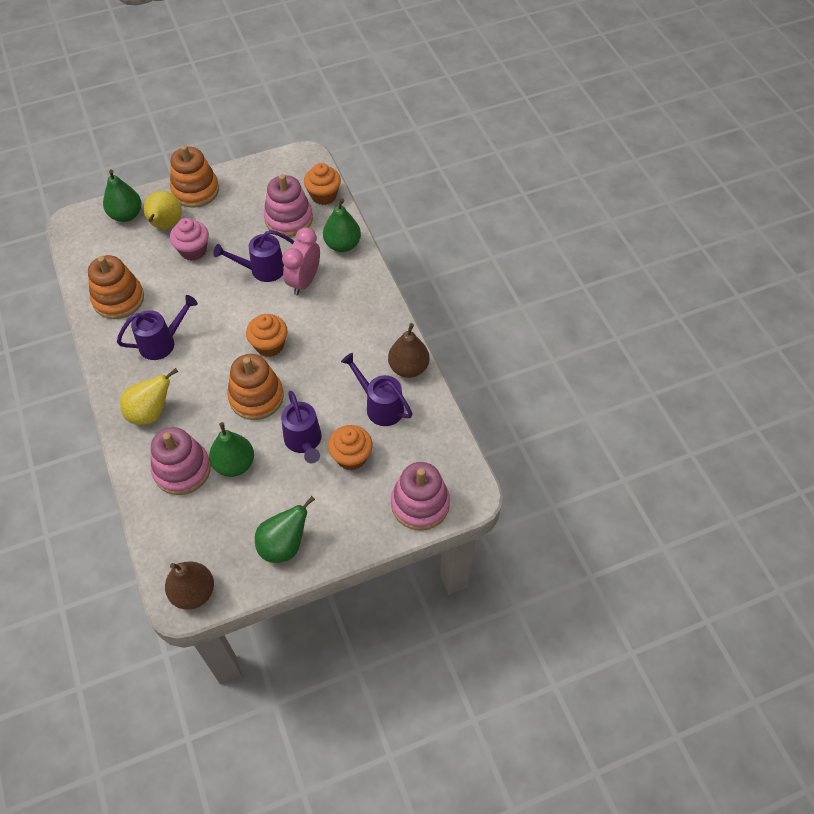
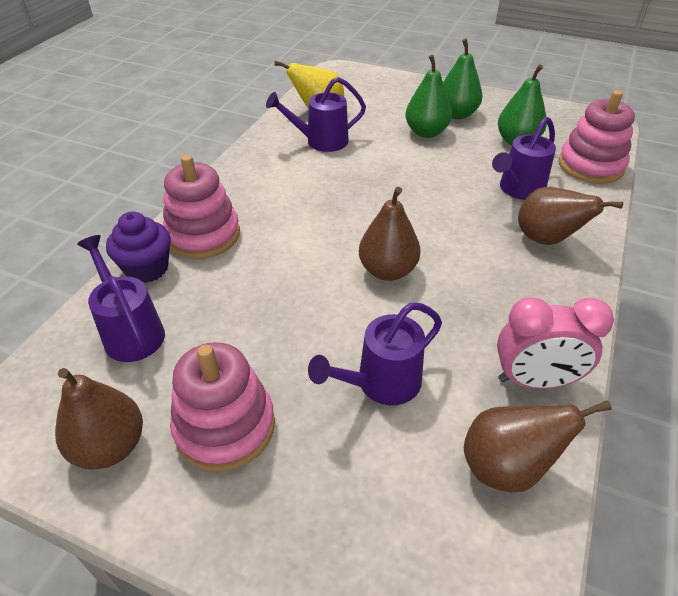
brown pear: [165,562,214,609] [388,323,429,378] = 2 -> [55,368,143,469] [359,187,420,281] [464,400,612,492] [518,187,623,245] = 4
green pear: [103,169,142,222] [209,422,254,477] [255,496,315,563] [323,198,361,252] = 4 -> [405,55,452,138] [443,39,483,119] [498,64,547,146] = 3
orange cupcake: [246,314,288,357] [304,163,341,205] [328,425,373,470] = 3 -> none = 0
orange stacking toy: [88,255,144,319] [170,145,219,208] [227,354,284,420] = 3 -> none = 0
pink cupcake: [170,218,209,260] = 1 -> none = 0
purple cupcake: none = 0 -> [106,211,171,283] = 1
yellow pear: [120,368,178,425] [144,191,182,229] = 2 -> [274,61,344,109] = 1

